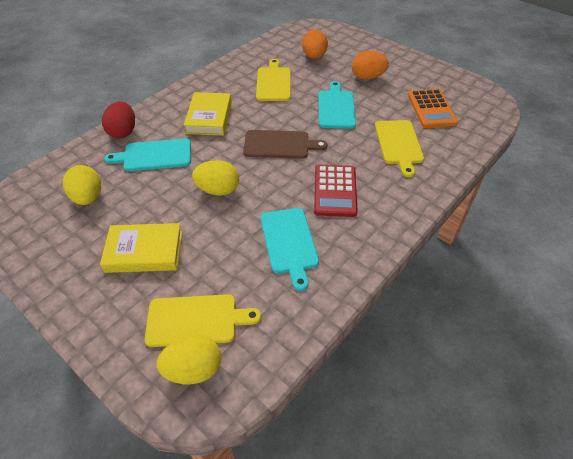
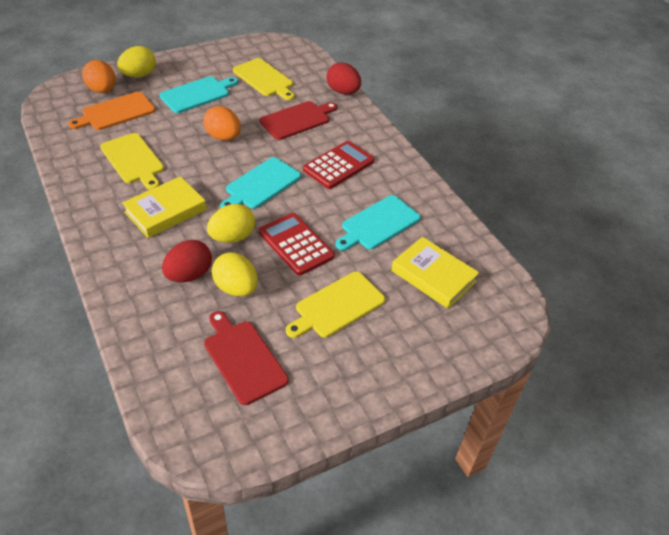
brown cutting board: [243,130,327,159] = 1 -> none = 0
orange calculator: [408,89,458,128] = 1 -> none = 0
orange cutting board: none = 0 -> [68,92,155,130] = 1
red calculator: [314,165,358,217] = 1 -> [259,213,335,276] [303,141,374,189] = 2
red cutting board: none = 0 -> [204,311,288,405] [259,101,337,140] = 2
red egg: [102,101,135,138] = 1 -> [162,240,212,283] [327,62,361,94] = 2

